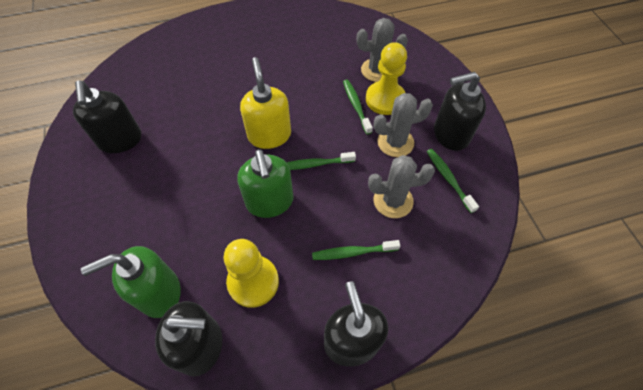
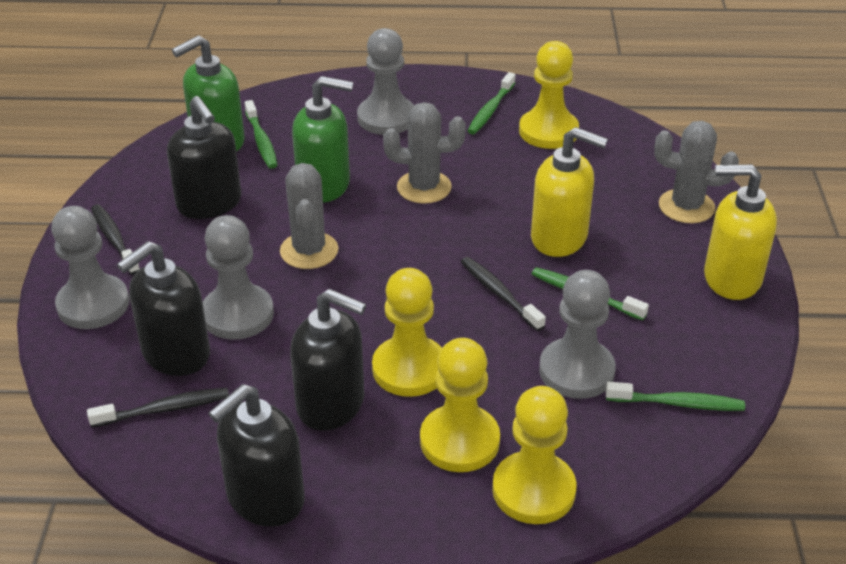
black toothbrush: none = 0 -> [87,388,229,428] [91,204,140,275] [461,257,546,331] = 3
grey pawn: none = 0 -> [51,206,129,329] [203,215,274,340] [357,28,414,135] [539,270,616,399] = 4
yellow pawn: [224,239,279,308] [366,42,407,115] = 2 -> [372,268,442,397] [420,338,500,472] [492,386,577,524] [519,41,579,149] = 4
yellow soap dispenser: [240,57,291,149] = 1 -> [531,127,608,257] [704,164,777,300] = 2

